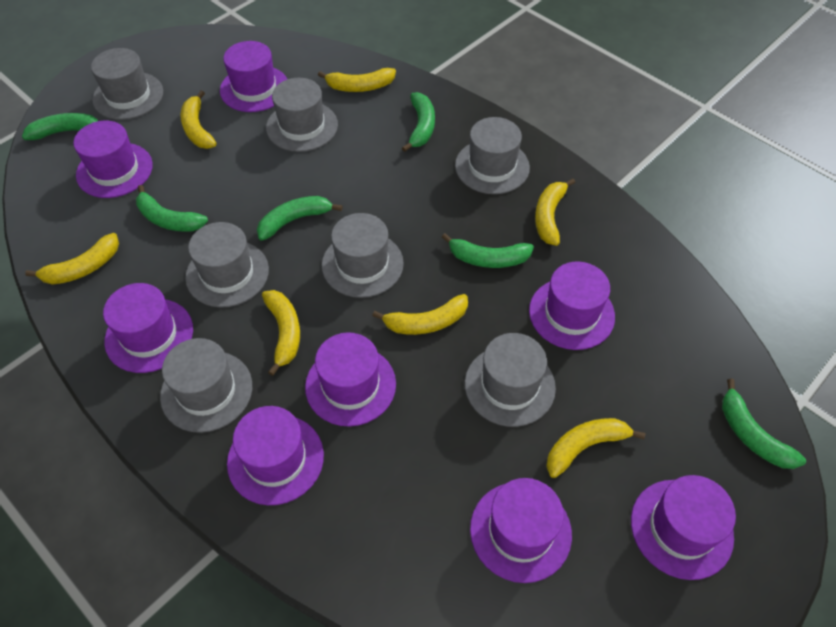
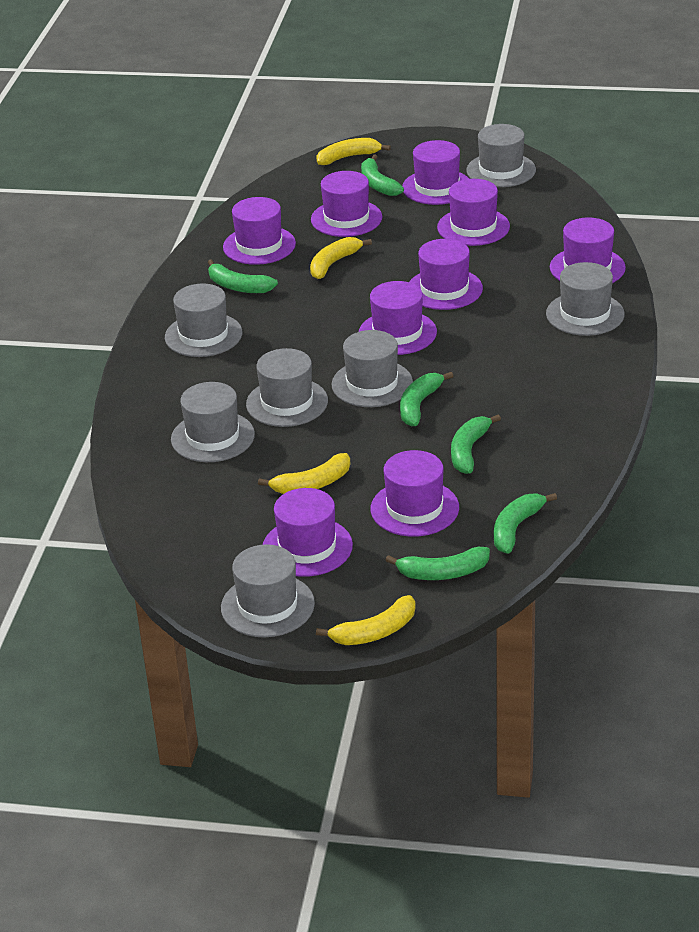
purple hat: [73,120,153,198] [103,283,193,373] [220,41,287,112] [227,406,324,505] [305,332,396,426] [470,478,572,583] [529,261,615,350] [631,475,736,580] = 8 -> [223,197,296,265] [263,488,353,577] [311,171,382,237] [359,281,437,355] [371,450,459,537] [402,140,469,205] [409,239,483,310] [437,179,510,246] [550,217,626,283] = 9
yellow banana: [25,233,119,285] [181,91,217,149] [262,290,300,376] [318,68,396,92] [372,294,468,335] [535,179,575,246] [546,418,645,478] = 7 -> [258,453,351,494] [310,237,372,279] [316,138,391,165] [316,595,416,645] = 4

